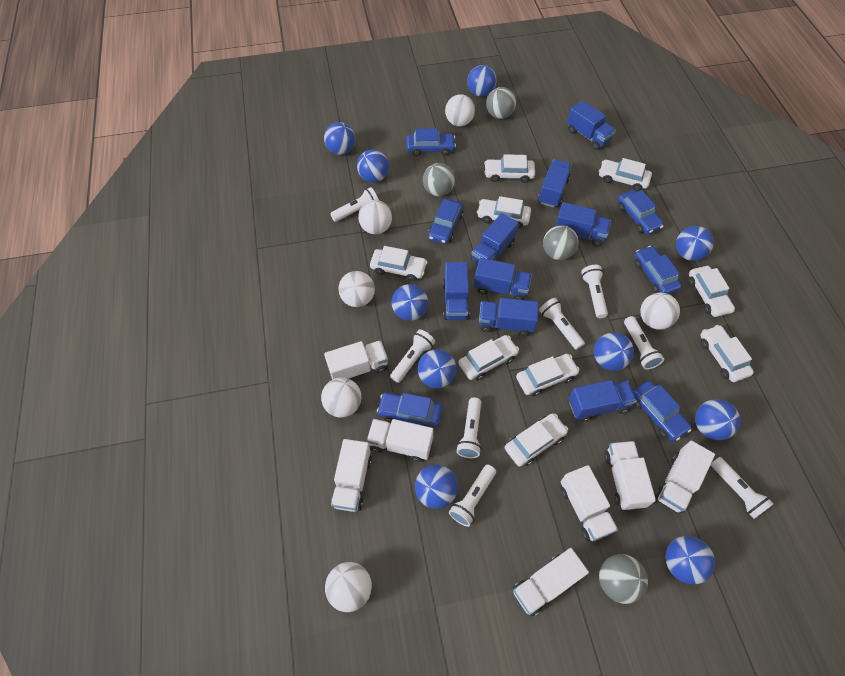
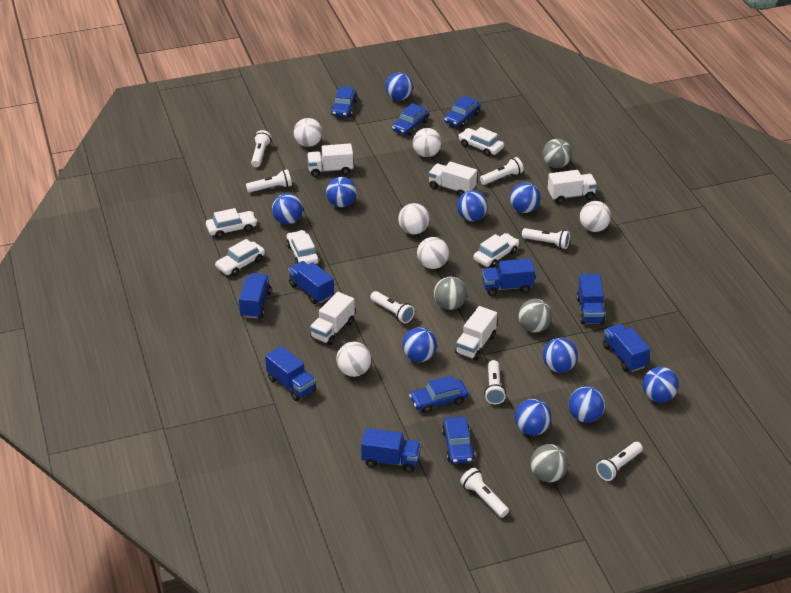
blue car: [377,392,443,428] [406,128,456,156] [428,199,464,244] [618,190,664,234] [633,381,692,441] [635,246,682,294] = 6 -> [331,86,358,117] [392,103,429,136] [409,375,468,413] [442,417,475,464] [444,96,481,127] = 5
blue truck: [443,262,470,320] [471,213,519,263] [474,258,532,300] [479,298,538,336] [538,159,572,208] [556,202,611,247] [567,100,616,150] [569,380,637,422] = 8 -> [239,273,271,319] [265,346,316,401] [288,261,334,304] [361,428,421,472] [482,258,535,296] [577,274,605,324] [603,324,650,372] = 7
white car: [370,246,428,281] [458,335,519,380] [477,196,531,229] [484,154,535,183] [505,413,568,466] [516,354,580,396] [599,158,652,191] [688,266,735,317] [700,325,754,382] = 9 -> [206,208,257,238] [215,239,265,276] [286,230,319,264] [458,127,504,156] [473,233,519,268] = 5
white truck: [324,340,388,380] [331,439,372,512] [367,419,433,462] [513,548,589,616] [560,465,618,541] [604,441,656,510] [655,440,715,513] = 7 -> [307,144,353,177] [310,292,355,345] [429,162,477,197] [455,306,497,361] [548,170,597,204] = 5

